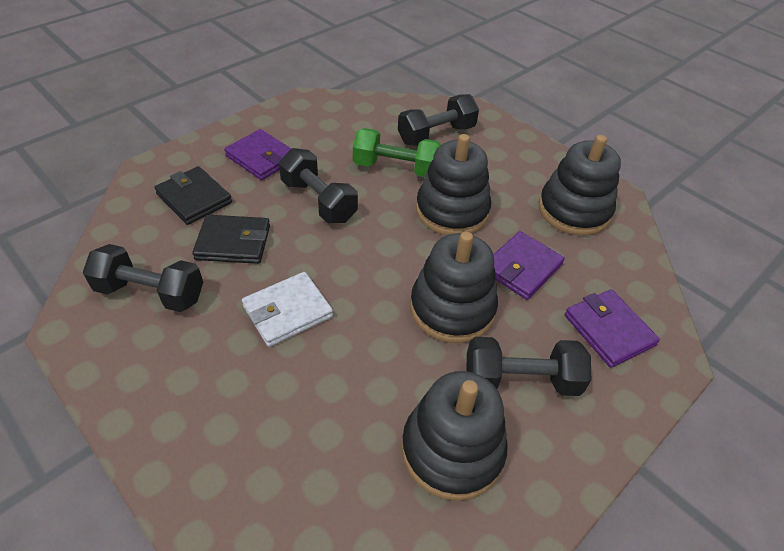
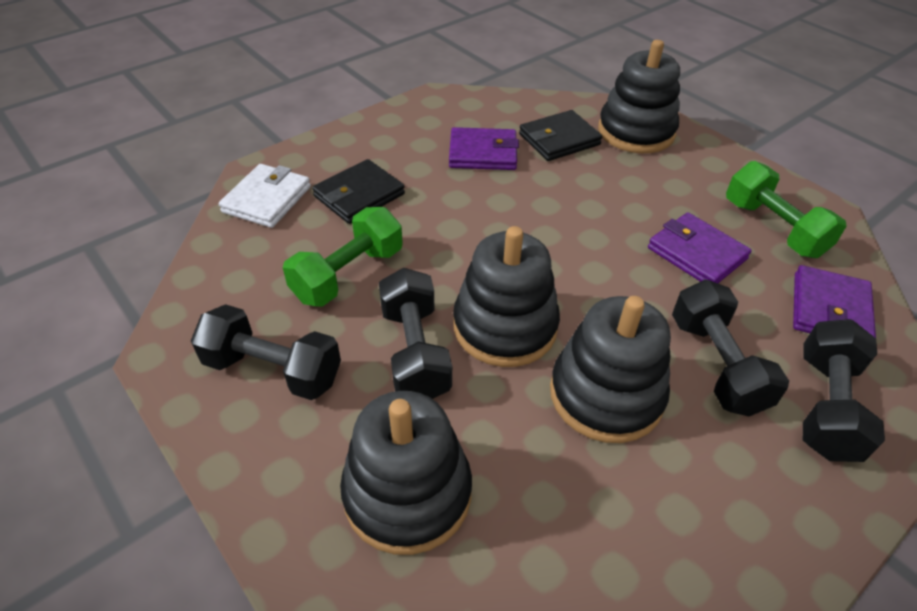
green dumbbell: [353,128,441,177] = 1 -> [283,207,403,307] [726,161,847,258] = 2

